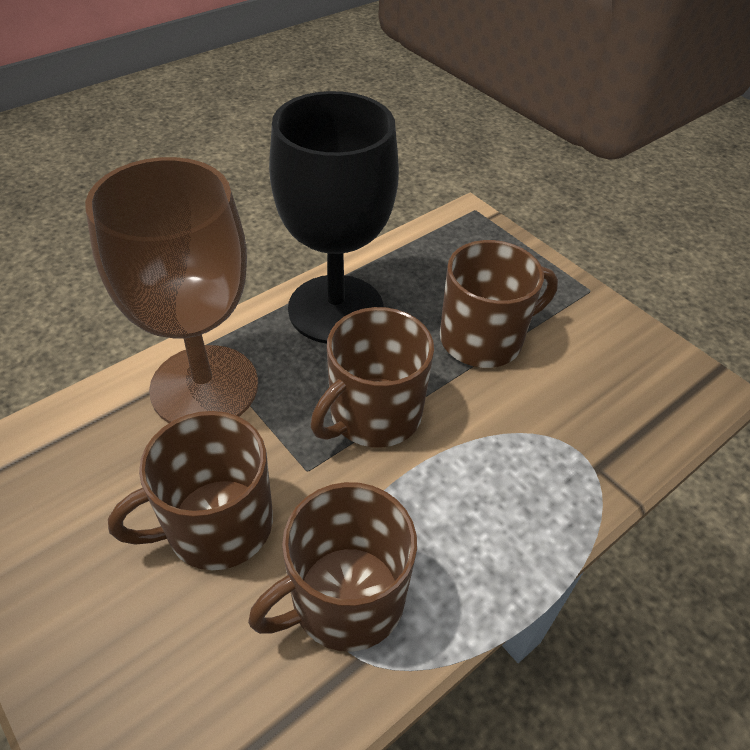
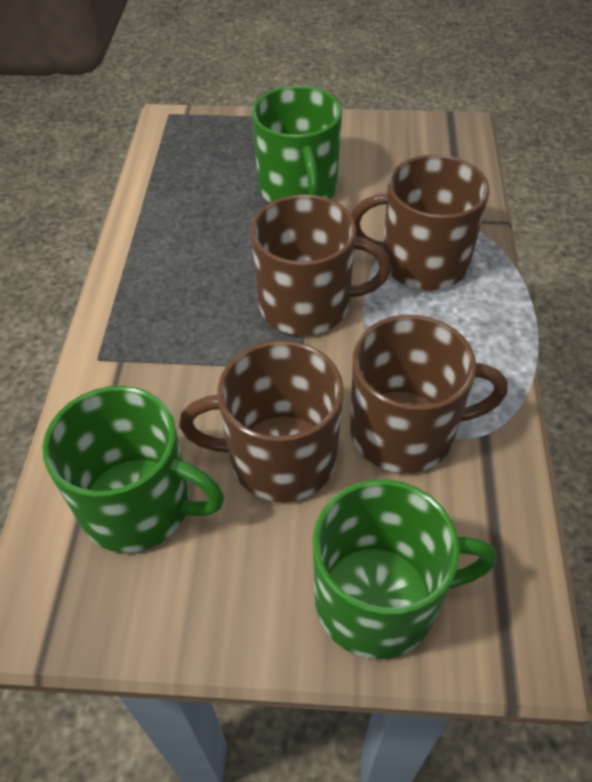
black goblet: [269,91,399,344] = 1 -> none = 0
brown goblet: [85,157,258,423] = 1 -> none = 0
green mug: none = 0 -> [42,386,224,553] [252,86,342,203] [313,479,496,659] = 3

